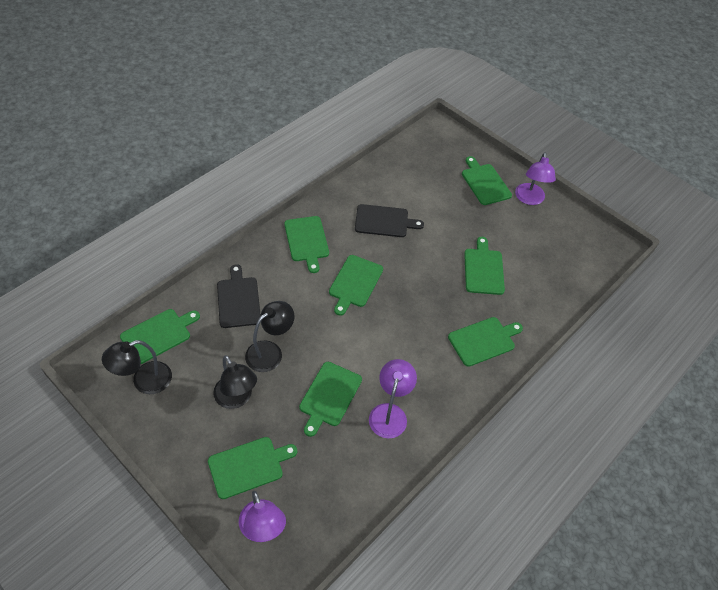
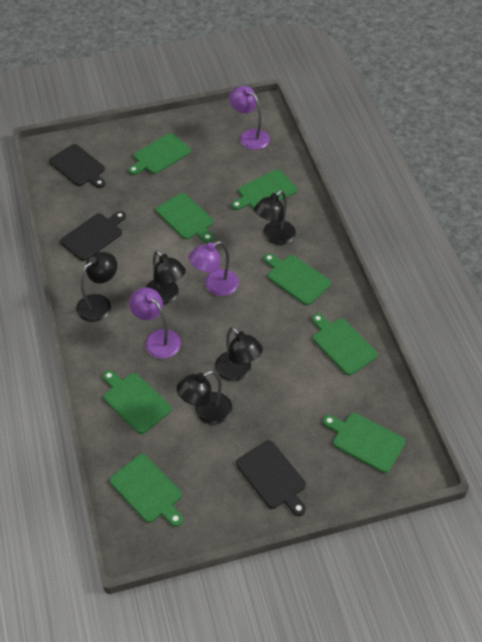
black cutting board: [217,264,261,328] [355,204,424,237] = 2 -> [49,144,105,188] [60,211,126,261] [236,440,306,516] = 3
black lamp: [102,340,172,394] [213,355,257,409] [245,301,294,372] = 3 -> [76,252,117,322] [146,250,186,305] [177,370,232,425] [215,327,263,381] [254,190,296,245] = 5

